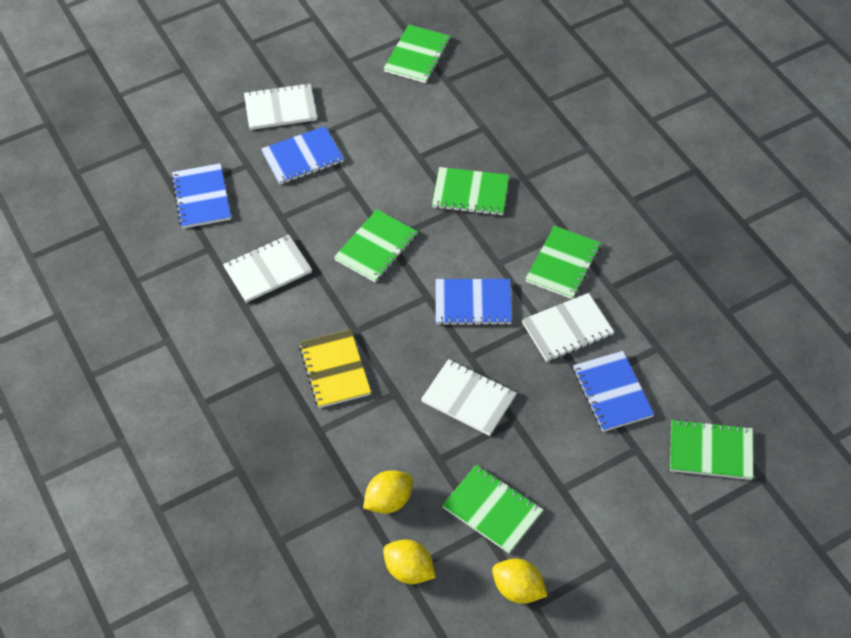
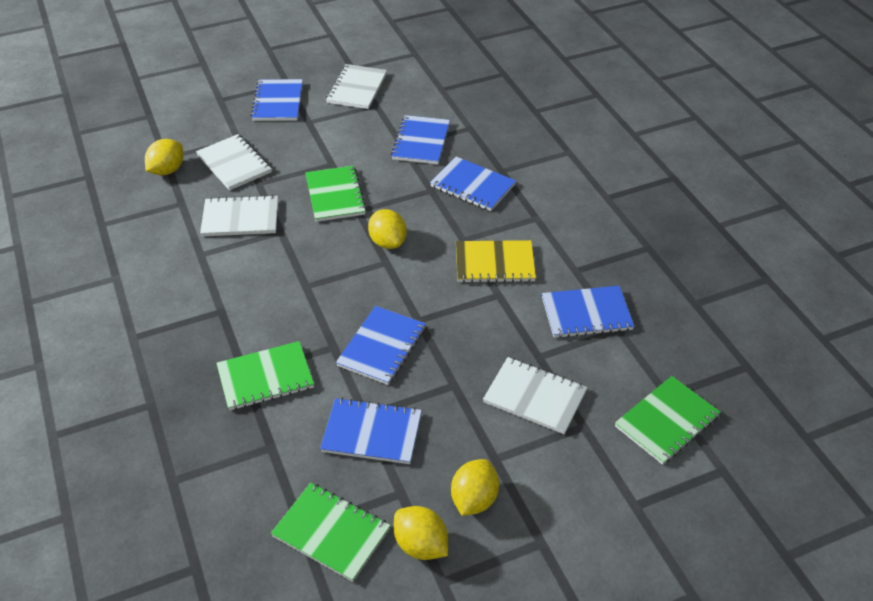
blue notebook: [171,163,231,229] [261,126,344,185] [435,279,512,326] [573,351,654,432] = 4 -> [251,79,303,121] [320,398,422,464] [336,306,426,385] [391,115,450,164] [430,157,516,211] [542,286,634,338] = 6
green notebook: [334,209,418,283] [384,25,450,83] [432,167,509,216] [442,465,543,554] [526,226,601,299] [670,419,753,480] = 6 -> [216,341,314,411] [271,483,391,582] [306,166,367,222] [615,376,720,465] = 4
yellow lemon: [363,470,413,514] [383,539,436,584] [492,559,547,604] = 3 -> [145,139,184,175] [368,209,407,249] [394,506,448,560] [451,459,499,516] = 4

